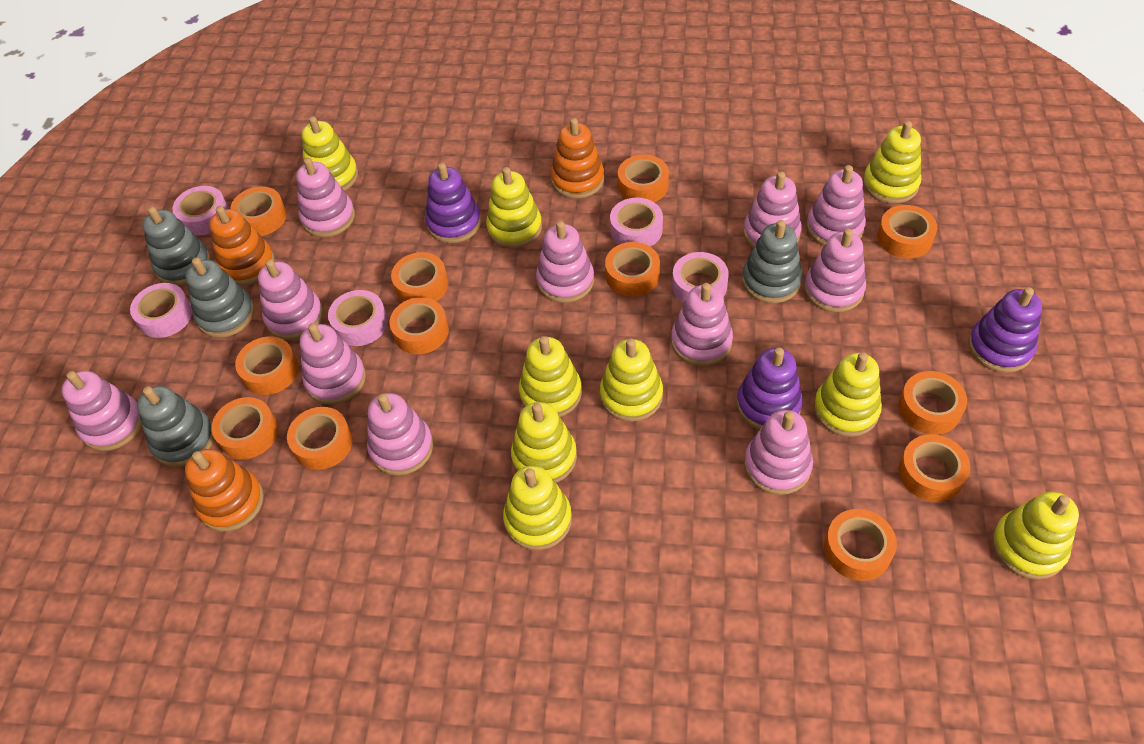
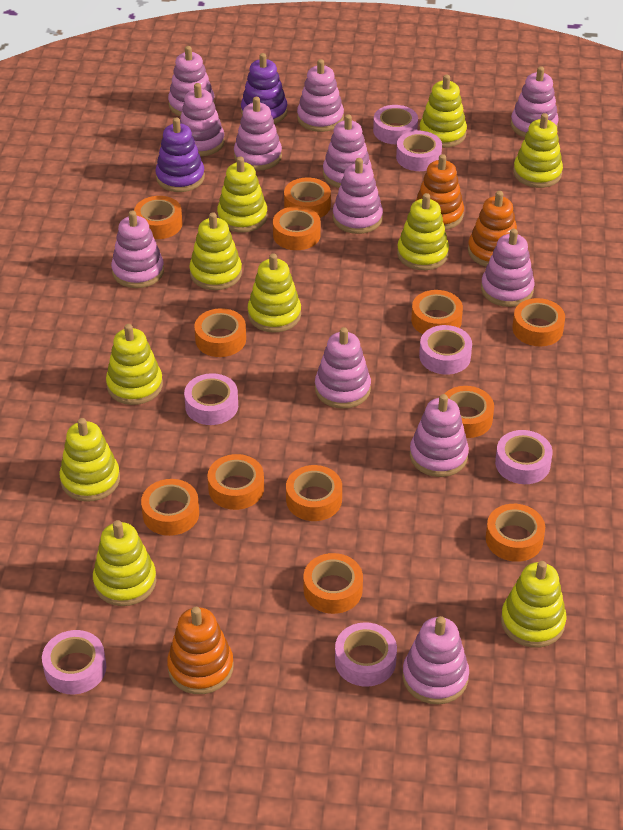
grey stacking toy: [137,386,214,467] [142,206,211,286] [186,257,254,338] [742,220,803,303] = 4 -> none = 0
pink stacking toy: [62,371,142,451] [258,259,323,340] [296,158,355,237] [300,323,366,404] [367,393,433,476] [536,221,594,303] [671,283,733,366] [743,171,802,248] [744,410,813,495] [804,228,866,312] [806,165,866,246] = 11 -> [111,210,164,288] [168,46,215,117] [180,83,225,156] [234,97,282,171] [297,59,344,132] [315,327,371,409] [323,114,372,188] [333,158,383,234] [402,616,469,704] [410,394,469,477] [481,229,535,307] [511,66,559,137] = 12
pink tape: [130,283,193,338] [172,186,229,235] [328,290,388,346] [610,198,663,247] [672,252,729,303] = 5 -> [42,630,106,694] [184,373,238,425] [335,622,397,687] [373,105,418,144] [396,131,442,171] [419,325,472,375] [495,430,553,484] = 7
purple stacking toy: [425,163,481,243] [737,348,803,430] [968,287,1042,373] = 3 -> [155,118,205,192] [241,53,288,124] = 2
yellow stacking toy: [302,116,358,191] [486,167,542,248] [503,465,572,550] [511,402,577,483] [519,336,582,417] [600,339,663,422] [814,352,882,437] [863,121,921,204] [992,491,1079,580] = 9 -> [59,418,120,502] [93,520,156,606] [106,324,163,405] [189,212,242,290] [217,157,267,232] [248,253,301,333] [397,193,449,270] [419,74,467,148] [501,561,567,648] [513,113,563,188] = 10

